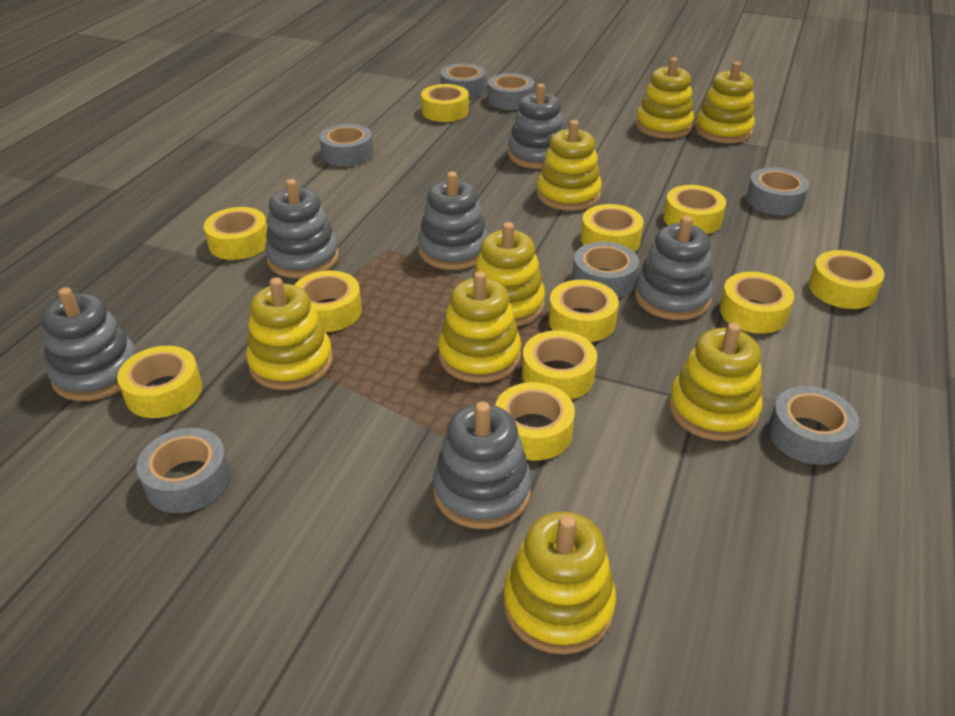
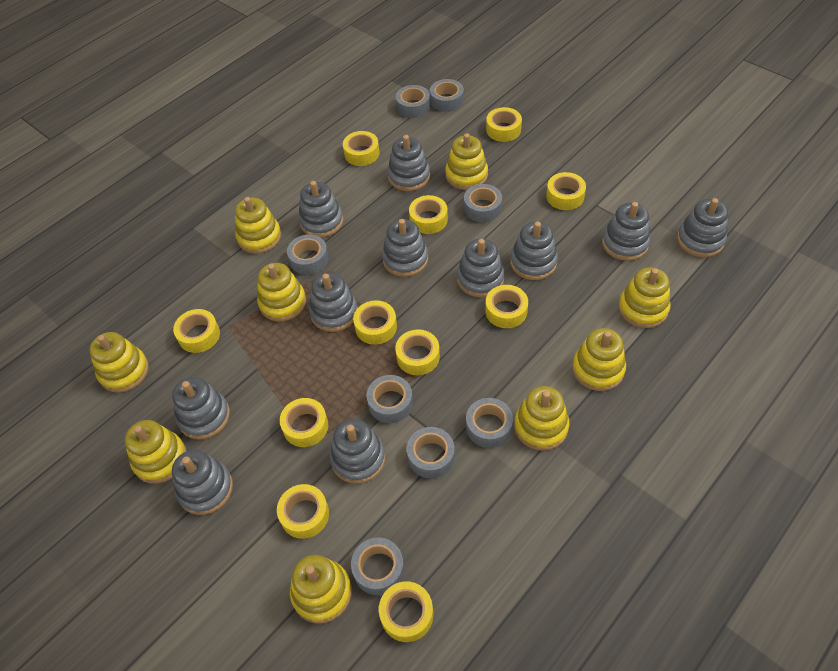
grey stacking toy: [41,287,137,401] [265,179,339,278] [418,172,488,270] [433,401,532,529] [508,84,565,169] [634,216,714,320] = 6 -> [172,377,230,440] [172,450,233,515] [298,181,343,238] [309,272,358,332] [330,419,385,484] [382,219,428,277] [387,135,430,191] [457,238,505,297] [510,221,558,280] [602,202,651,261] [677,198,728,258] = 11
grey tape: [137,428,231,513] [320,124,373,166] [440,63,486,99] [488,73,534,110] [572,242,639,298] [746,167,809,215] [768,386,859,465] = 7 -> [287,234,329,275] [351,537,404,595] [367,375,413,423] [396,85,430,118] [407,427,455,478] [430,79,464,112] [464,184,502,222] [466,398,513,448] = 8
yellow stacking toy: [246,277,333,390] [438,271,521,383] [472,222,545,326] [503,512,616,654] [537,120,602,211] [636,57,694,139] [669,323,763,441] [695,62,755,143] = 8 -> [89,332,149,392] [125,420,186,484] [235,197,281,254] [257,263,306,321] [290,555,352,624] [445,133,488,190] [514,386,569,451] [572,328,626,391] [619,267,671,328] = 9

